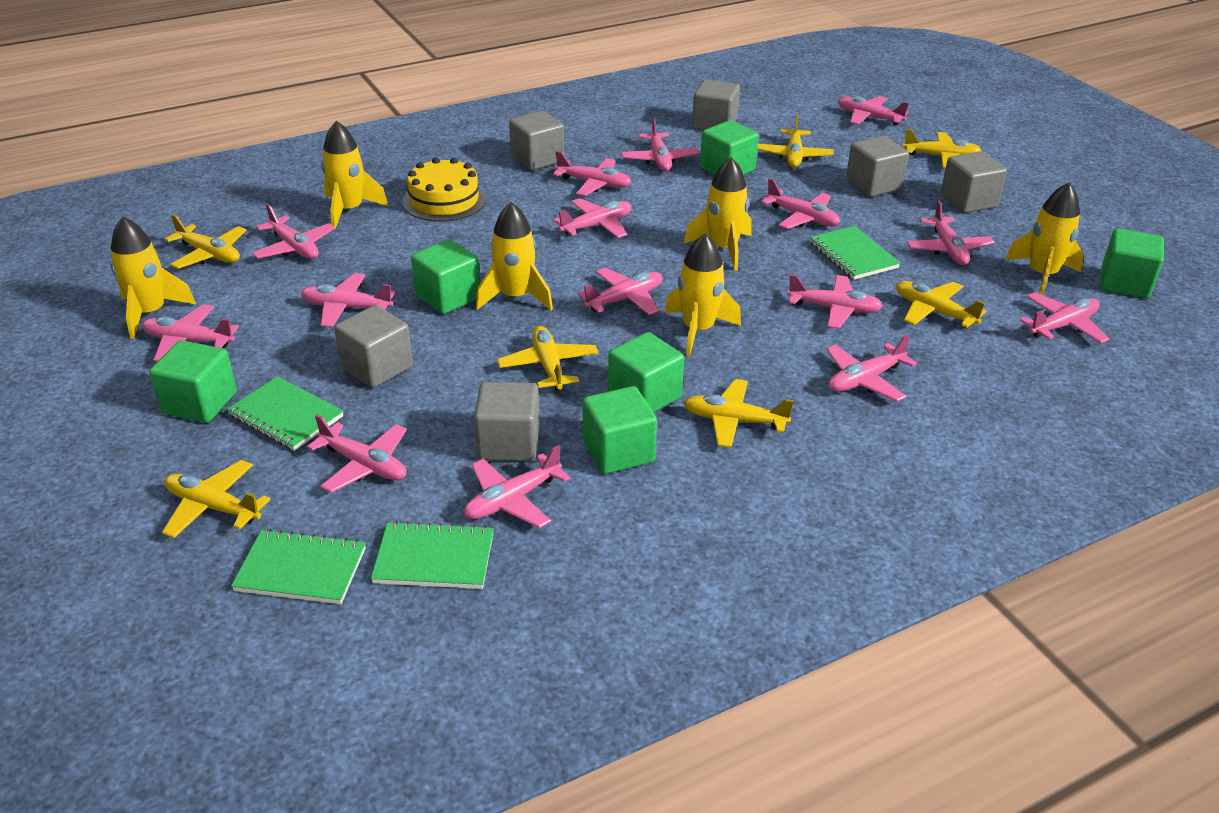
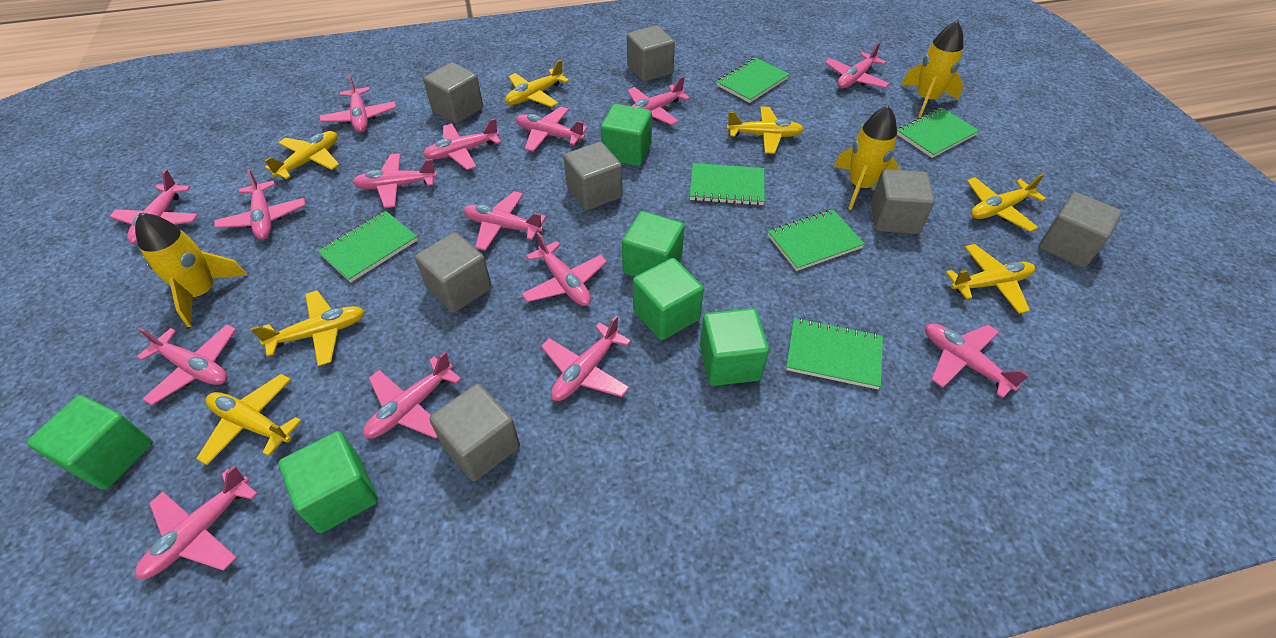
green notebook: [227,376,344,451] [231,529,366,604] [371,521,494,589] [810,226,901,280] = 4 -> [318,211,418,282] [690,163,765,206] [716,58,790,103] [768,210,865,271] [786,318,883,389] [897,108,979,158] = 6
grey cube: [334,305,413,388] [474,382,540,461] [509,111,564,170] [692,79,740,131] [846,136,909,197] [940,151,1007,213] = 6 -> [415,232,492,313] [423,62,483,124] [429,384,520,481] [564,142,623,211] [627,25,675,82] [871,169,935,234] [1039,192,1122,268] = 7
yellow cake: [402,157,486,222] = 1 -> none = 0
yellow rocket: [110,216,196,339] [321,121,388,230] [476,202,553,310] [665,233,741,356] [684,157,751,271] [1006,182,1084,295] = 6 -> [135,213,248,327] [834,106,900,210] [901,20,963,118] = 3

